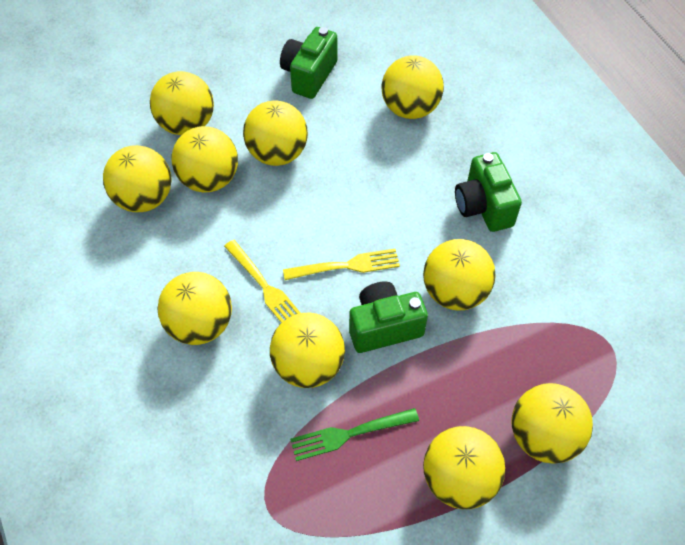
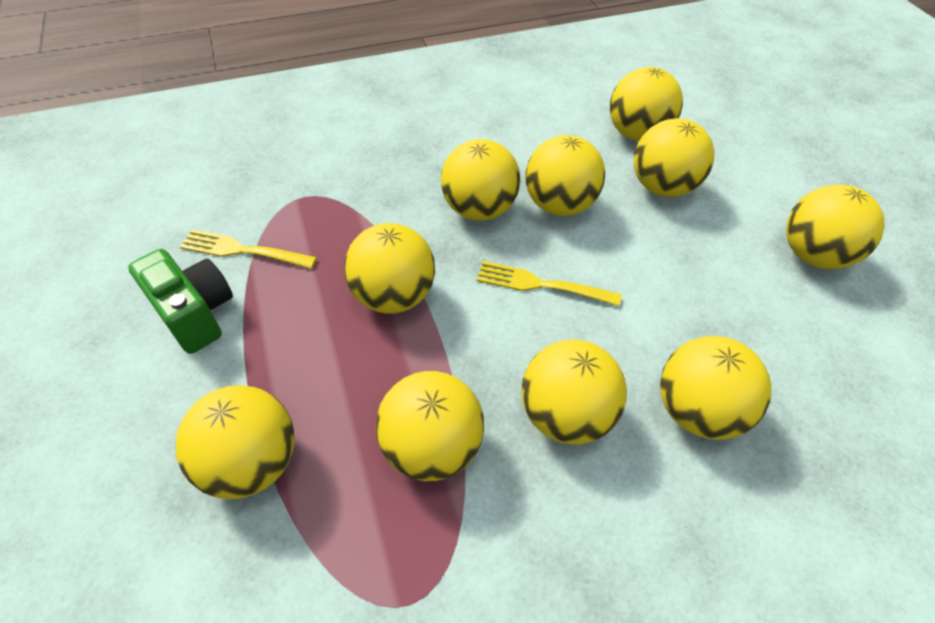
green camera: [280,27,338,99] [349,281,428,353] [455,152,522,232] = 3 -> [128,249,233,354] = 1
green fork: [290,408,419,461] = 1 -> none = 0

